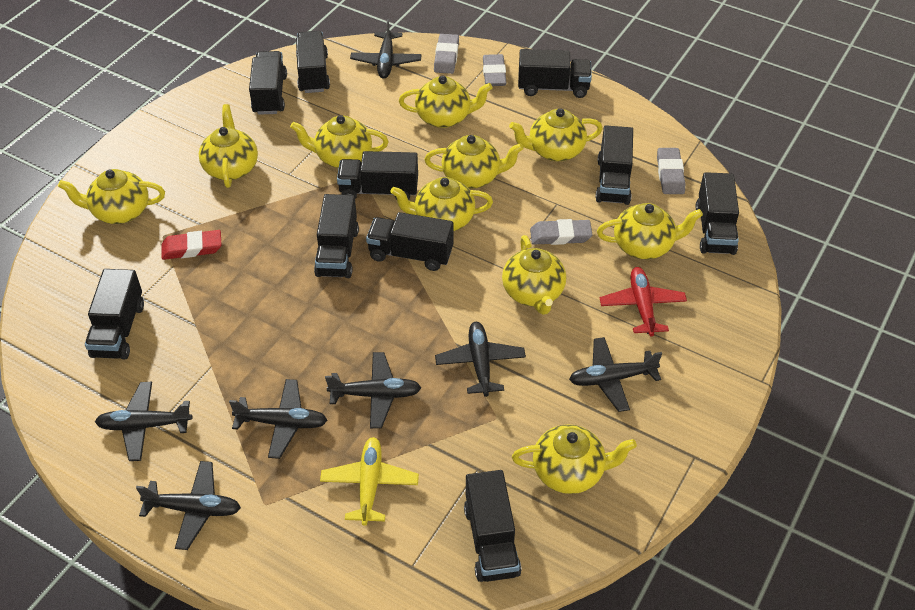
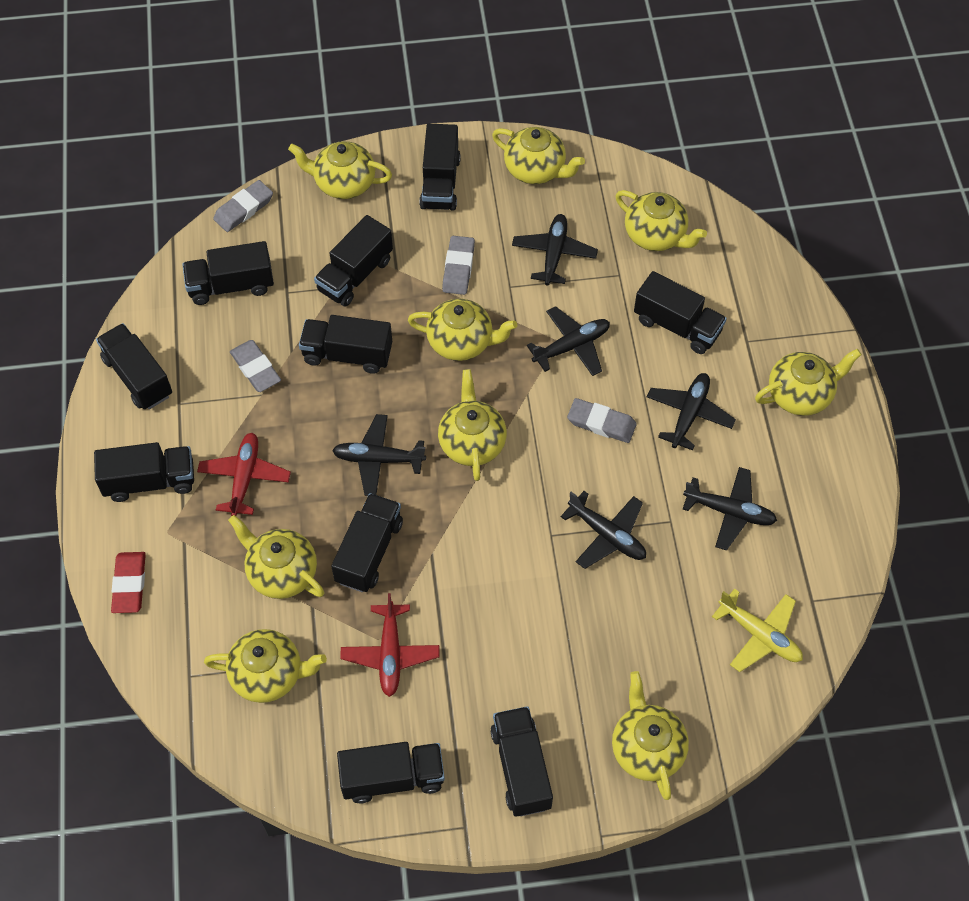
black plane: [95,382,192,461] [136,461,241,550] [229,379,327,459] [325,352,421,428] [350,19,422,79] [435,322,526,397] [569,337,662,412] = 7 -> [332,414,426,496] [512,214,598,286] [527,306,610,376] [561,491,646,569] [647,373,736,450] [683,467,777,551] = 6
red plane: [600,267,687,337] = 1 -> [197,433,291,516] [340,593,439,697] = 2
yellow teapot: [58,169,165,224] [199,104,258,188] [290,115,389,168] [390,177,493,231] [399,76,492,128] [425,135,524,189] [502,235,566,315] [509,108,603,161] [512,424,637,494] [597,203,703,259] = 10 -> [204,629,327,703] [228,515,324,599] [288,141,392,199] [408,299,517,361] [438,369,507,481] [492,127,585,184] [612,671,689,800] [615,190,707,251] [755,349,862,416] = 9

